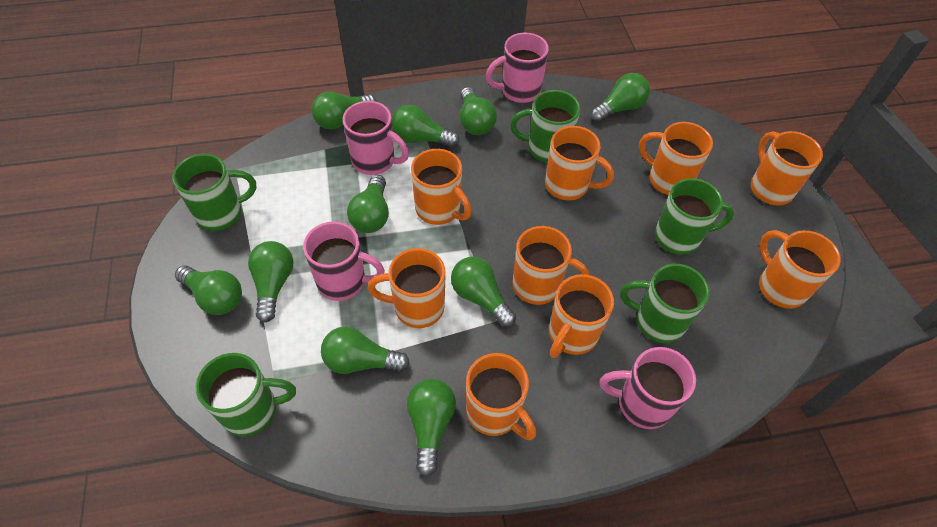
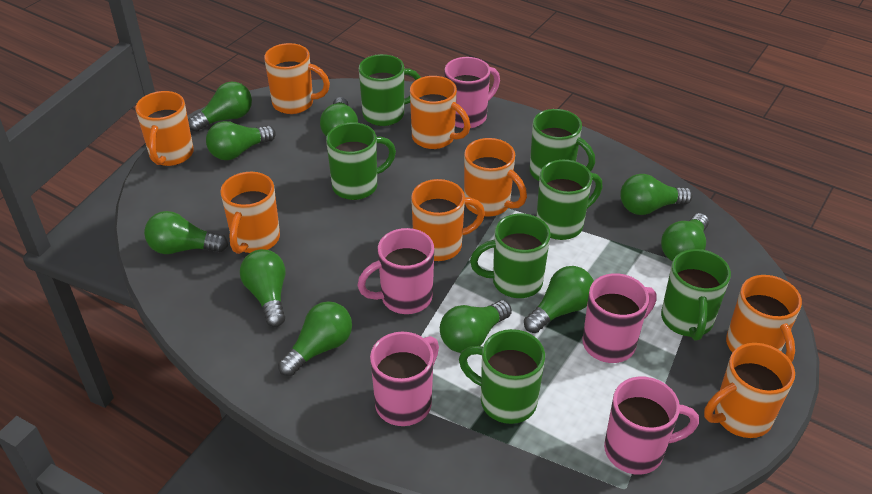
green mug: [172,154,257,231] [196,353,296,437] [510,90,580,163] [620,264,709,343] [655,178,734,255] = 5 -> [326,122,396,200] [359,54,421,126] [459,329,545,424] [470,214,551,298] [530,109,595,181] [536,160,602,240] [661,249,731,341] = 7
orange mug: [367,248,446,328] [411,149,472,225] [466,353,536,440] [512,226,589,305] [545,126,614,200] [549,274,614,358] [639,122,713,195] [751,131,823,206] [759,230,841,309] = 9 -> [136,91,194,166] [220,172,280,254] [264,43,330,114] [410,76,470,149] [411,179,485,261] [464,138,527,217] [704,343,795,438] [726,275,802,362] = 8
pink mug: [303,221,385,301] [343,101,409,175] [486,33,549,103] [600,347,696,429] = 4 -> [357,228,434,314] [370,332,439,426] [445,57,500,128] [582,273,656,363] [604,376,699,475] = 5

